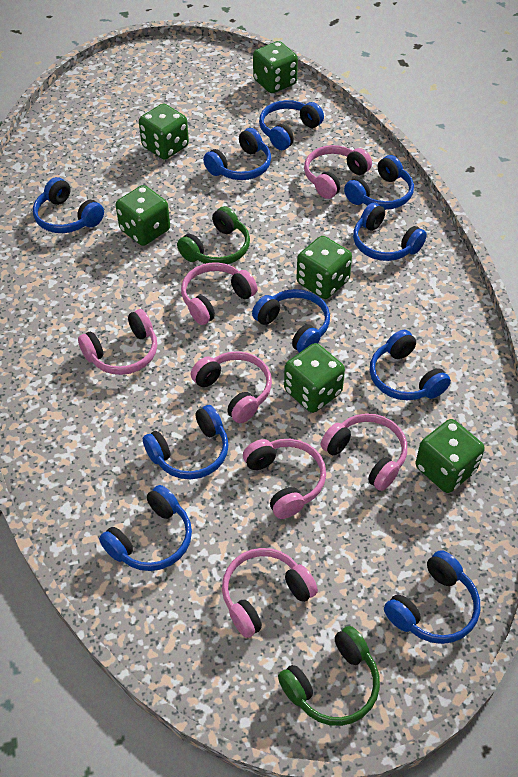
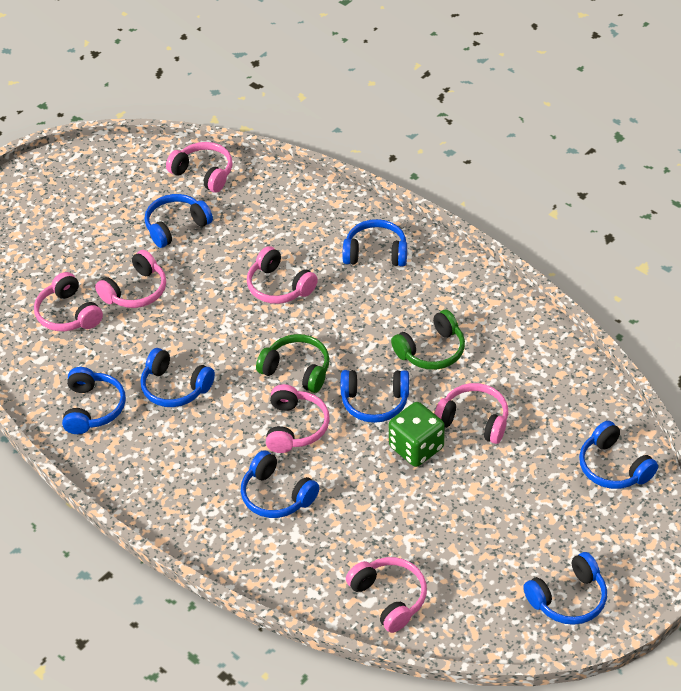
blue headphones: [33,177,104,233] [99,485,192,571] [143,405,229,479] [203,128,271,180] [252,289,330,353] [259,100,324,150] [344,155,414,210] [353,203,427,261] [370,330,451,400] [384,550,480,644] = 10 -> [62,367,126,434] [140,348,215,407] [144,194,213,248] [241,450,320,518] [341,370,409,423] [342,219,407,267] [523,552,607,625] [579,421,658,489] = 8
green dice: [116,185,170,246] [139,104,189,160] [253,41,298,93] [284,343,345,413] [296,236,352,299] [416,419,485,493] = 6 -> [389,402,445,467] = 1

